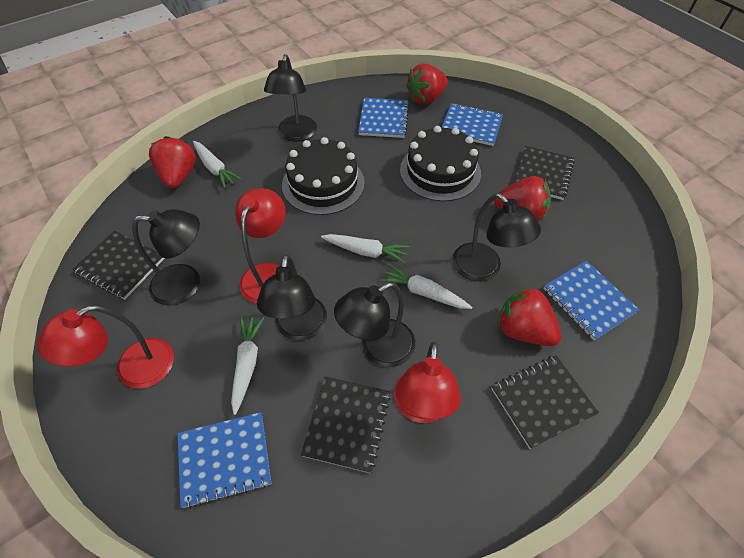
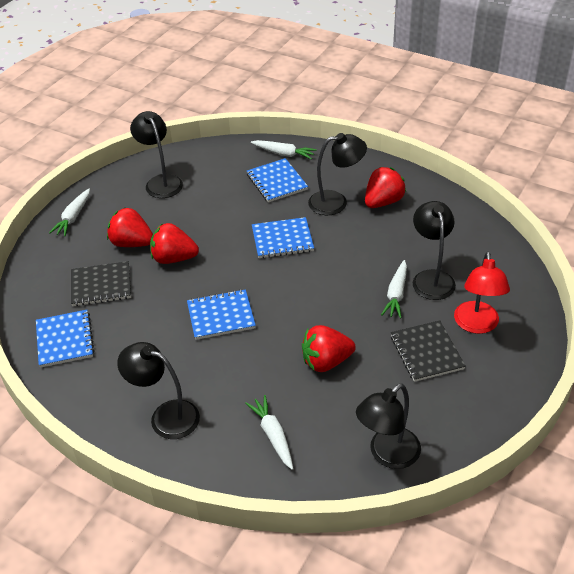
black cake: [282,137,365,215] [400,126,481,201] = 2 -> none = 0
black notebook: [72,231,165,299] [301,377,390,473] [491,355,599,449] [514,146,575,200] = 4 -> [71,261,131,306] [391,320,466,382] = 2
red lamp: [37,305,174,389] [235,188,286,304] [394,342,461,423] = 3 -> [454,252,510,334] = 1

